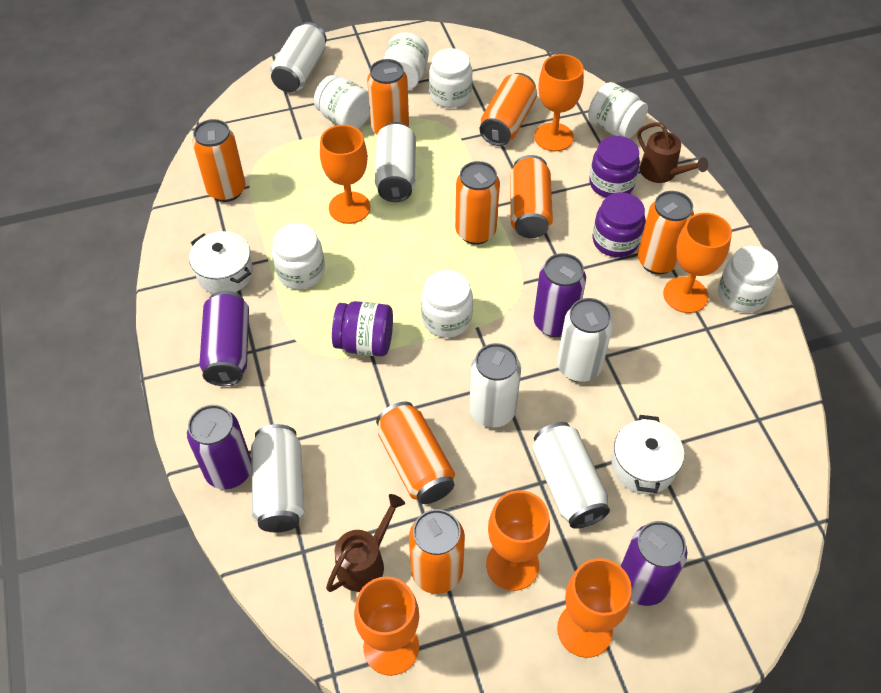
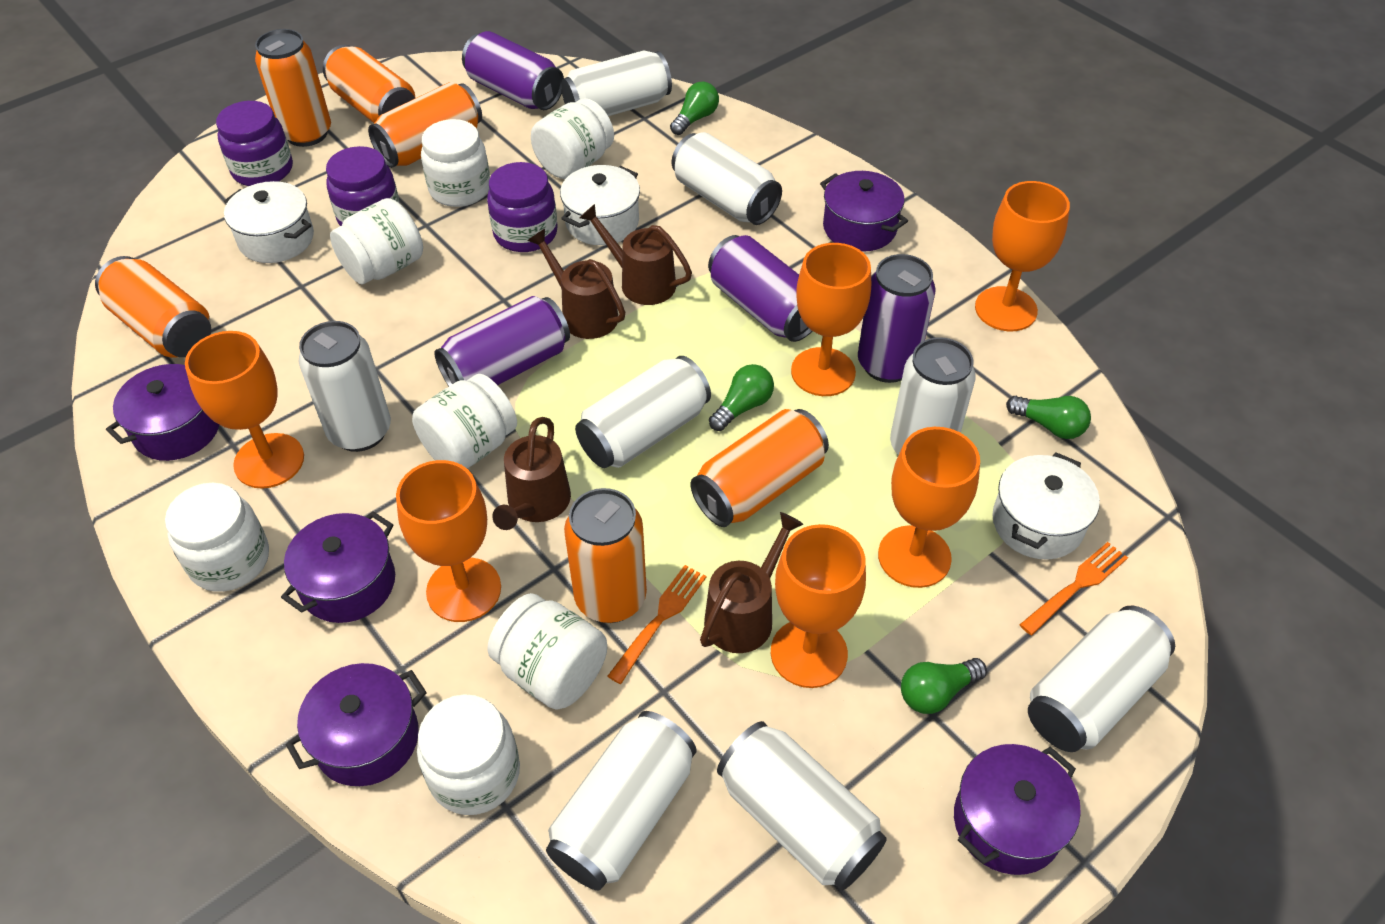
brown watering can: [326,494,405,592] [637,122,708,183] = 2 -> [492,417,571,530] [527,229,625,339] [580,204,692,305] [700,512,803,653] = 4
green light bulb: none = 0 -> [670,82,719,135] [709,364,774,431] [901,658,987,714] [1006,396,1091,439] = 4
orange can: [192,119,245,202] [367,59,409,134] [376,402,455,504] [409,509,465,594] [455,161,500,245] [480,73,537,146] [510,155,553,238] [638,191,694,274] = 8 -> [95,256,211,357] [255,29,331,147] [323,45,415,123] [368,82,482,168] [564,488,647,623] [691,409,829,527] = 6
orange fork: none = 0 -> [608,565,706,684] [1020,542,1128,635] = 2
purple pot: none = 0 -> [106,364,219,461] [281,511,395,623] [286,663,427,786] [820,171,908,252] [954,744,1081,875] = 5
white can: [251,424,304,532] [270,22,327,92] [375,122,416,202] [469,343,521,428] [532,422,610,529] [557,298,613,382] = 6 -> [299,321,391,452] [546,711,696,890] [561,50,672,116] [575,356,711,468] [672,132,782,225] [717,721,887,890] [890,337,976,455] [1028,606,1175,752] = 8
white pot: [189,231,253,294] [611,415,684,494] = 2 -> [224,181,314,263] [560,165,640,245] [992,452,1100,560] = 3

